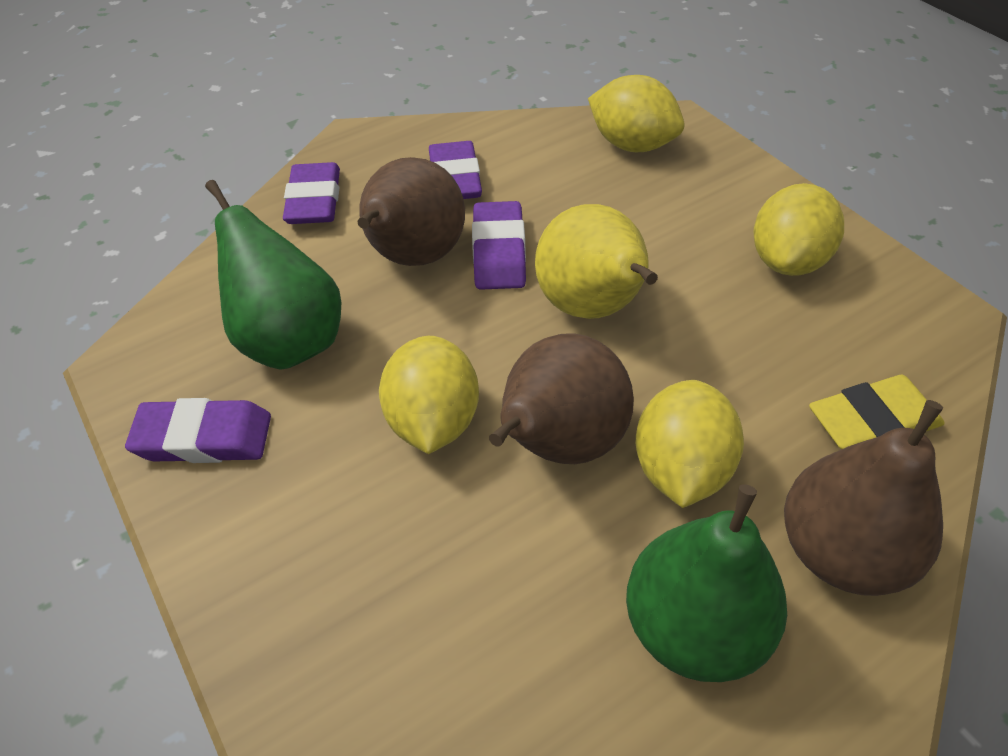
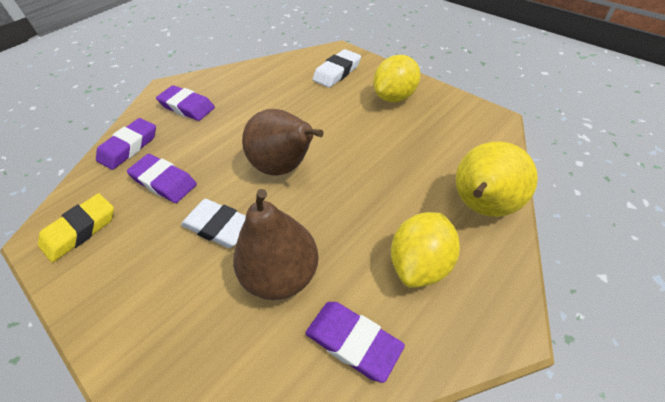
brown pear: [357,157,465,266] [489,333,634,464] [784,400,943,596] = 3 -> [233,189,319,300] [242,109,324,175] = 2
green pear: [205,180,341,370] [626,484,787,682] = 2 -> none = 0
white eraser: none = 0 -> [181,199,246,248] [313,49,361,88] = 2
yellow lemon: [379,336,479,454] [588,75,685,152] [636,380,744,508] [754,183,844,276] = 4 -> [373,55,421,102] [391,212,460,288] = 2

